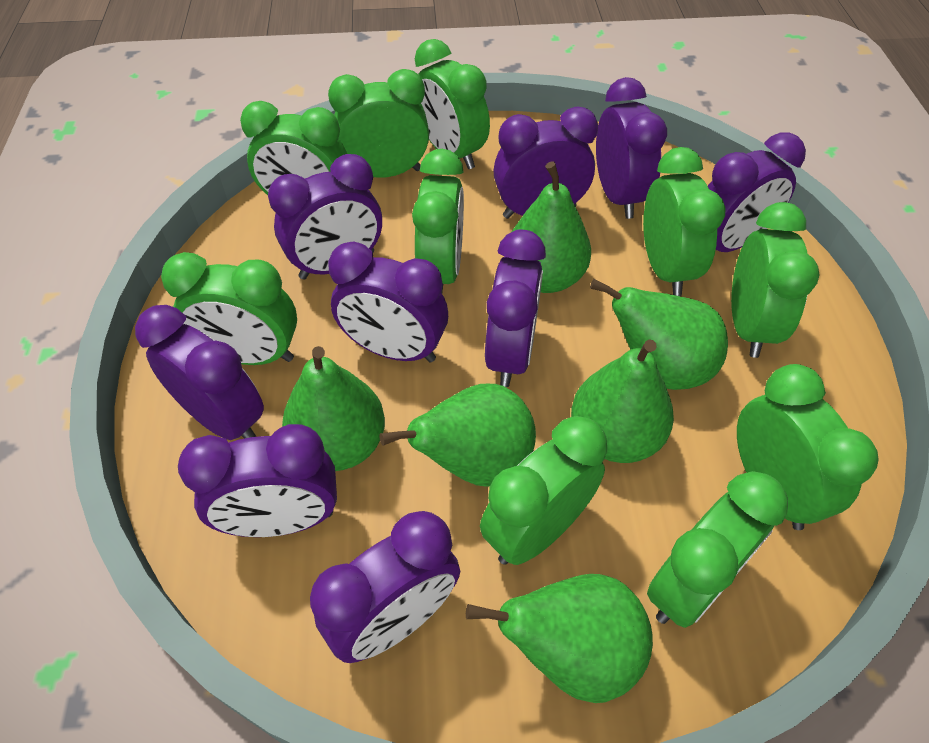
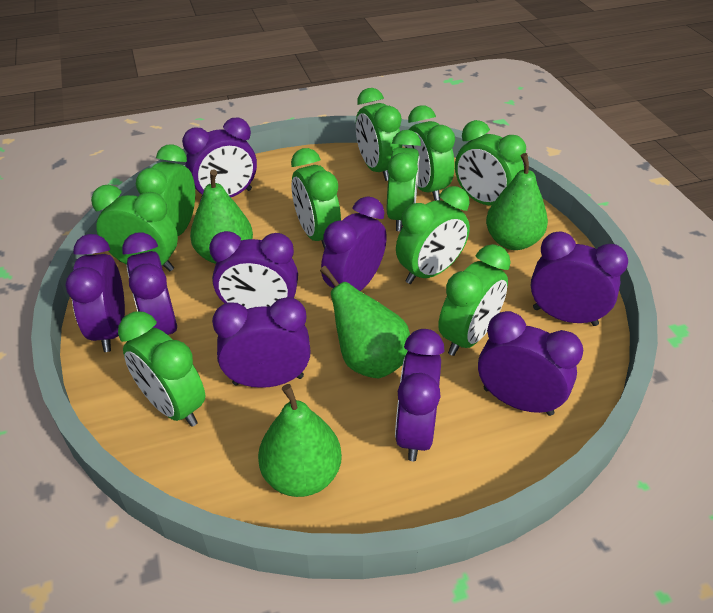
green pear: [282,346,385,471] [379,384,536,486] [466,574,653,703] [512,161,591,293] [571,339,674,463] [590,279,728,390] = 6 -> [190,170,253,264] [258,384,342,497] [320,266,410,379] [486,153,548,250] = 4

